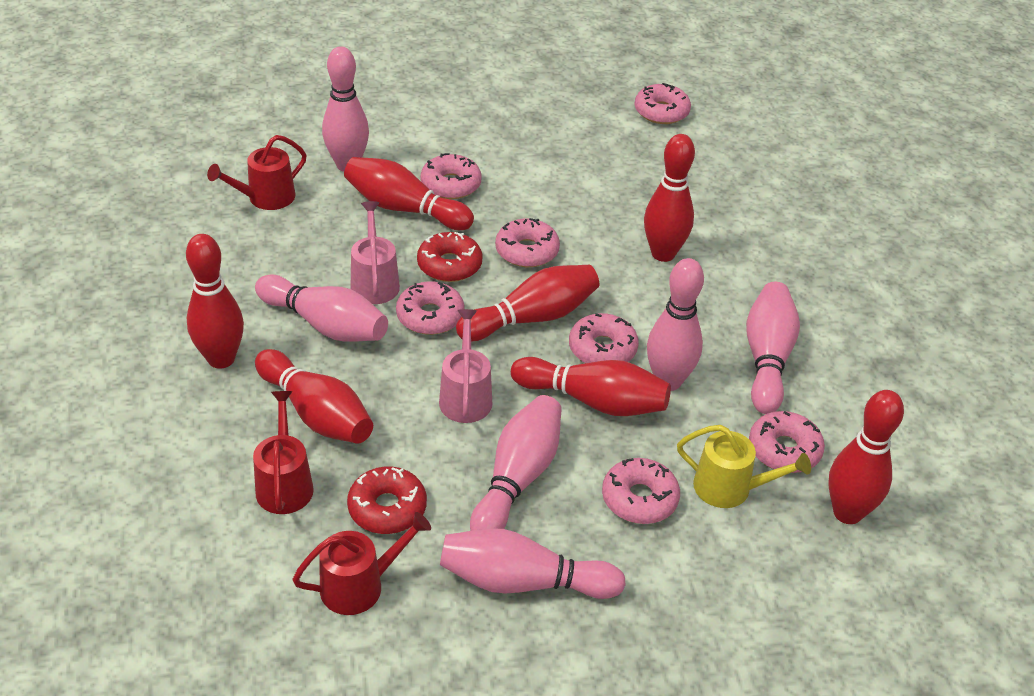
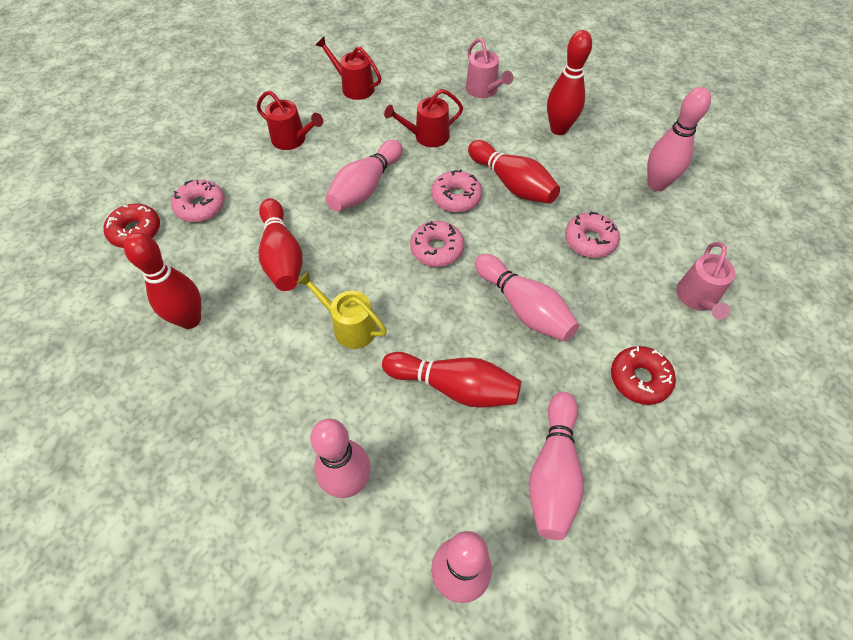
pink donut: [396,281,465,335] [421,153,482,199] [495,218,560,267] [569,313,639,363] [602,458,680,524] [635,83,691,124] [749,411,825,473] = 7 -> [171,180,225,222] [410,221,464,267] [432,170,482,212] [565,211,620,258] = 4
red bowling pin: [186,234,244,369] [255,349,373,444] [344,157,474,230] [456,265,600,341] [511,357,671,416] [644,134,695,262] [828,390,904,524] = 7 -> [124,233,201,329] [258,198,303,291] [382,352,521,408] [468,140,560,204] [547,30,592,135] = 5

